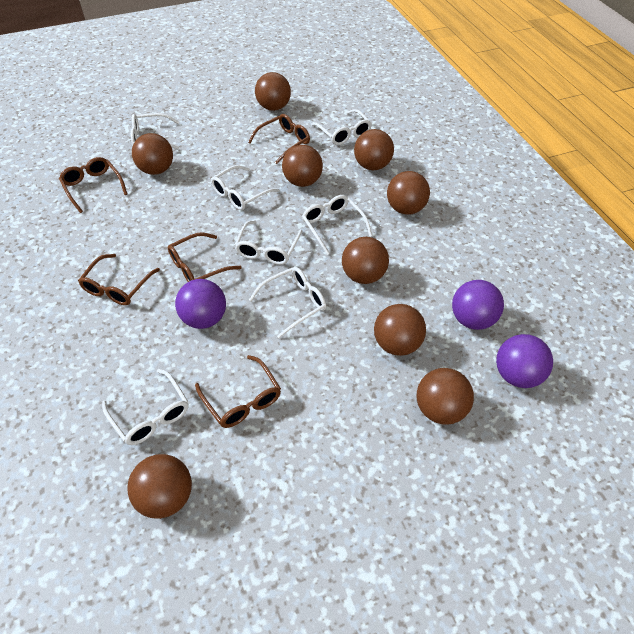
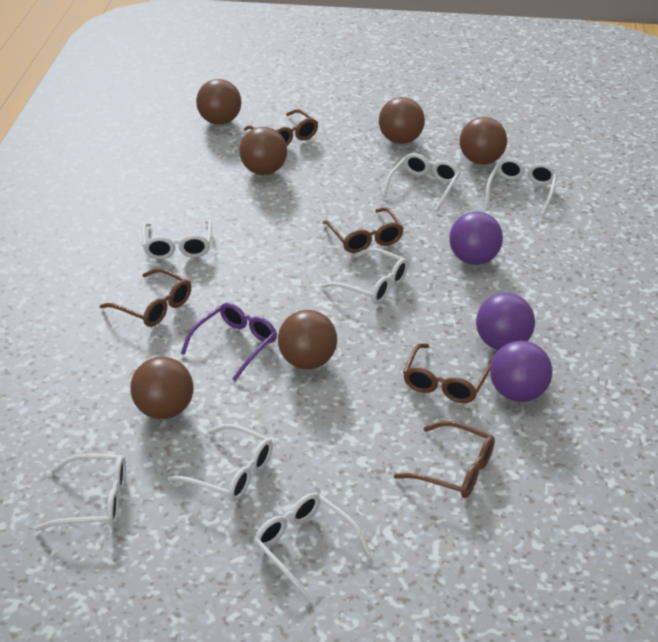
brown ball: [127,454,192,519] [132,133,173,175] [255,72,291,111] [282,145,323,187] [342,237,389,284] [354,129,394,170] [374,304,426,356] [387,171,430,214] [417,368,474,425] = 9 -> [130,357,193,419] [196,79,241,125] [239,127,287,175] [278,310,337,369] [379,97,425,144] [460,117,507,165] = 6
purple glasses: none = 0 -> [181,303,277,381] = 1

